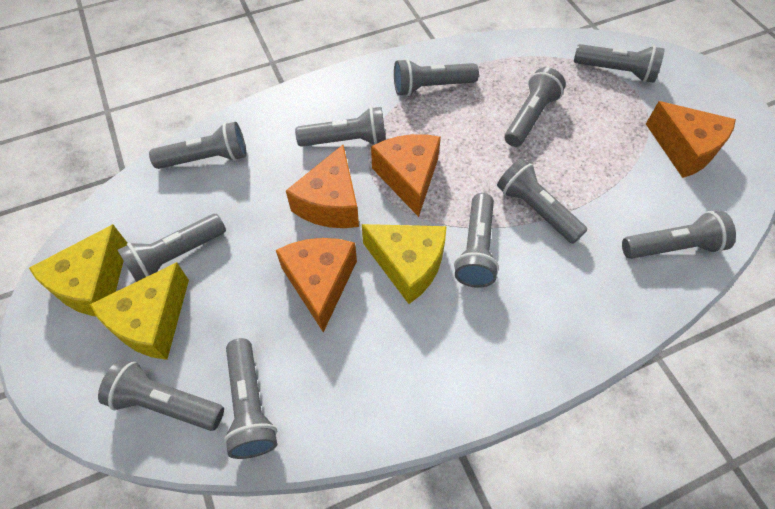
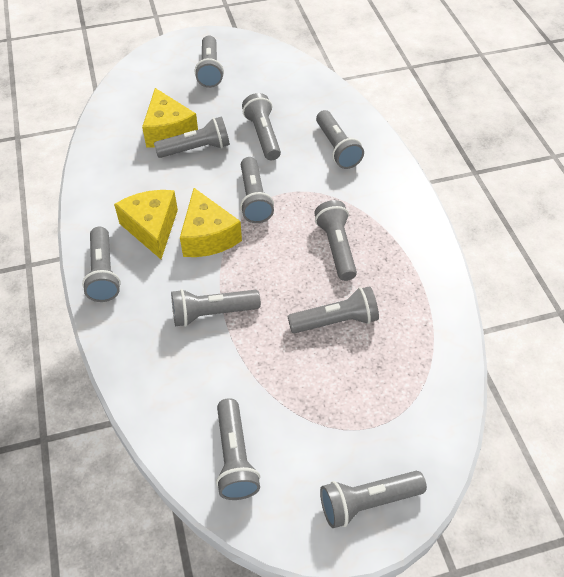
orange cheese: [276,238,357,332] [286,145,359,228] [371,134,441,217] [646,101,736,178] = 4 -> none = 0

